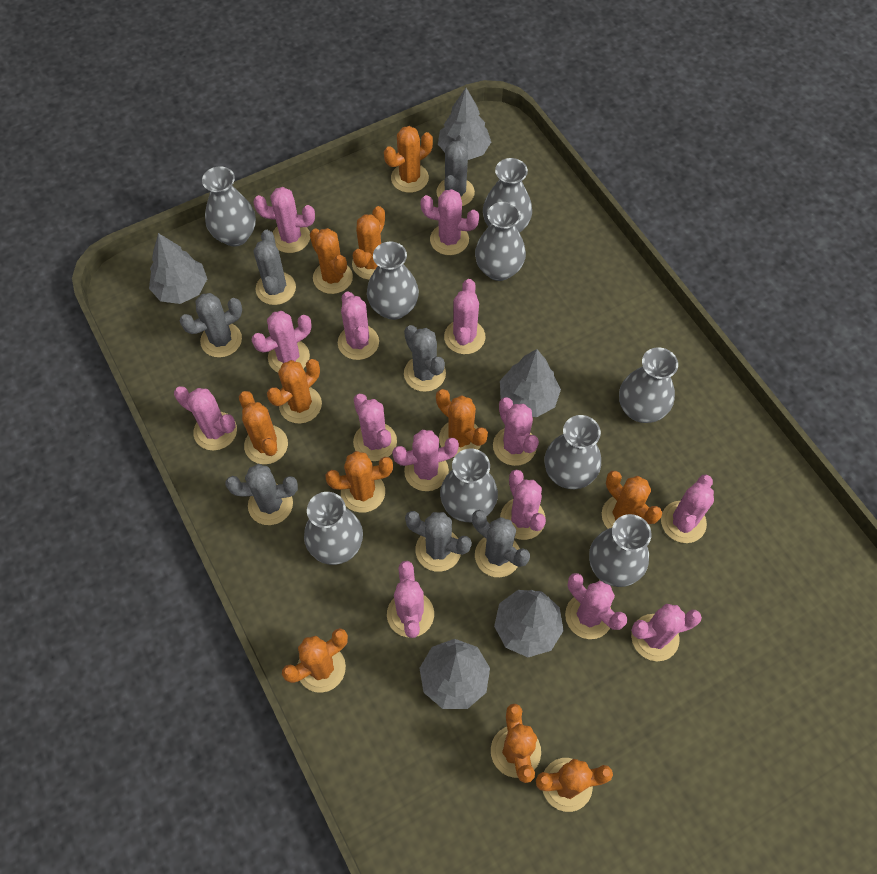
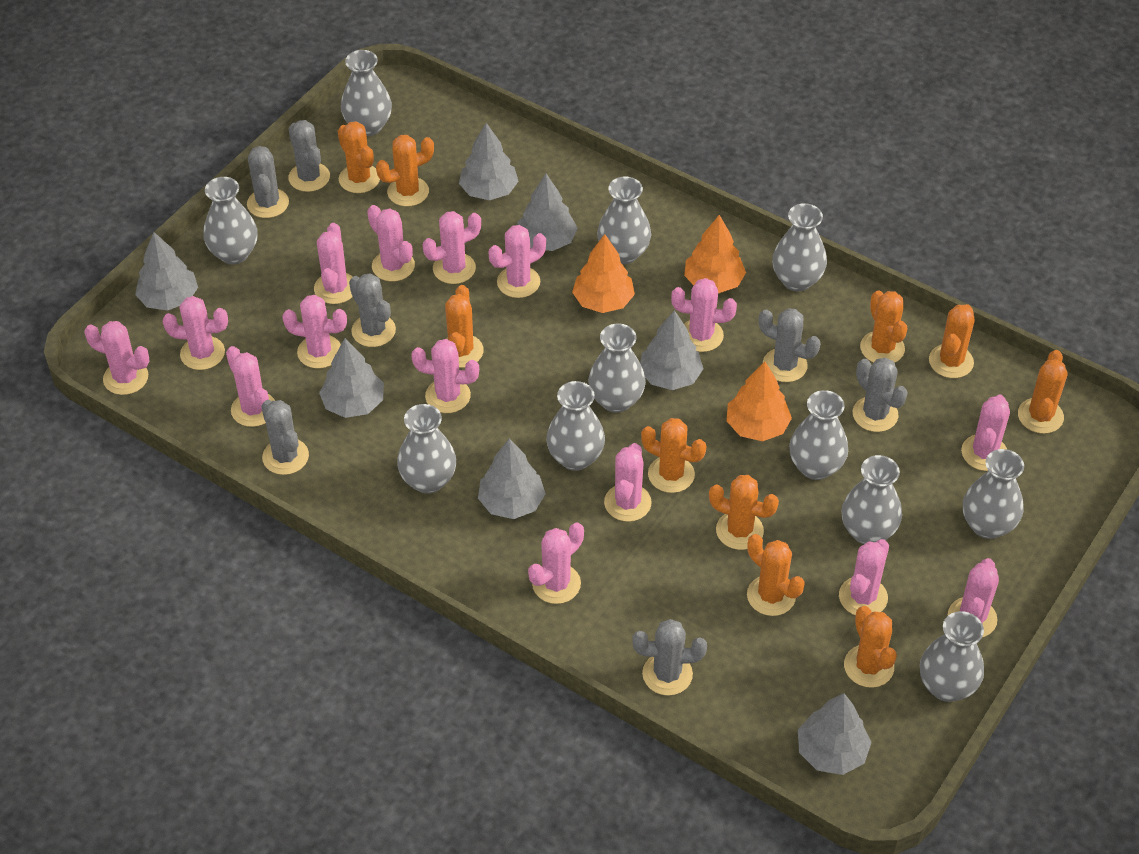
grey tree: [149,233,207,304] [420,639,490,709] [438,88,491,160] [494,590,564,657] [500,349,561,417] = 5 -> [135,232,198,311] [319,338,384,418] [459,123,519,200] [478,438,546,519] [517,174,578,251] [640,310,703,390] [798,693,872,775] = 7
grey vase: [202,166,256,246] [304,492,363,565] [367,242,419,320] [440,449,498,522] [475,202,526,281] [483,158,532,233] [545,415,601,489] [589,514,652,587] [619,347,678,423] = 9 -> [203,177,258,264] [341,50,392,136] [397,404,456,494] [546,381,605,471] [588,324,646,413] [597,176,651,264] [772,203,827,291] [789,390,848,480] [841,455,902,544] [920,611,984,702] [963,449,1024,539] = 11
orange cactus: [239,391,288,464] [267,359,322,424] [282,628,348,693] [310,228,353,294] [325,451,393,513] [352,206,385,280] [384,126,433,193] [436,389,488,457] [491,704,541,783] [536,758,613,812] [602,471,662,529] = 11 -> [338,121,380,193] [376,135,434,207] [445,285,484,368] [641,418,706,493] [709,475,779,550] [747,534,805,616] [844,606,897,688] [860,290,907,363] [929,304,974,378] [1018,350,1067,434] = 10
orange tree: none = 0 -> [572,234,635,313] [684,215,746,293] [726,361,792,441] = 3
pink cactus: [174,386,237,451] [252,311,311,373] [253,187,315,253] [338,291,379,360] [353,394,397,461] [387,561,434,638] [392,430,459,491] [420,189,479,255] [444,279,485,354] [493,397,539,466] [500,470,546,540] [565,573,628,639] [631,604,702,661] [661,474,714,543] = 14 -> [84,321,150,395] [162,296,228,370] [226,346,275,427] [282,295,347,369] [314,223,353,304] [367,205,415,282] [411,339,479,413] [423,211,481,284] [489,225,546,298] [528,522,584,604] [604,443,652,522] [671,278,737,352] [839,539,889,615] [948,558,999,637] [961,395,1010,471] = 15

